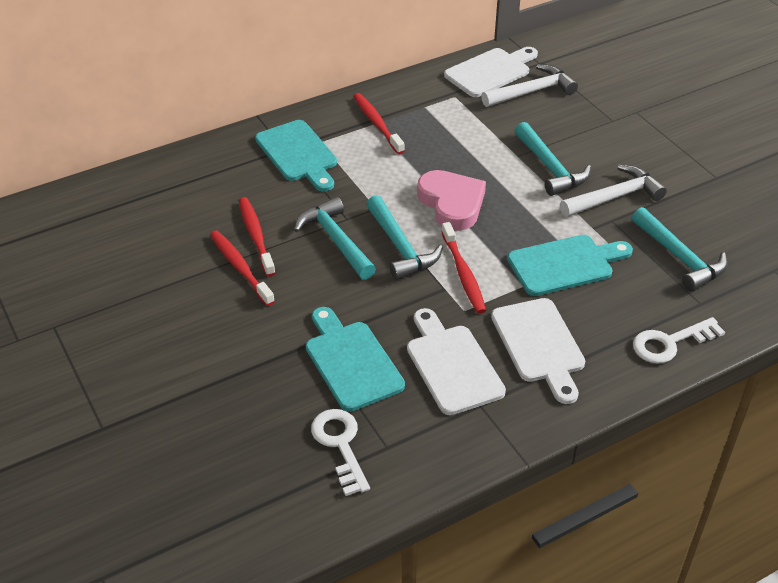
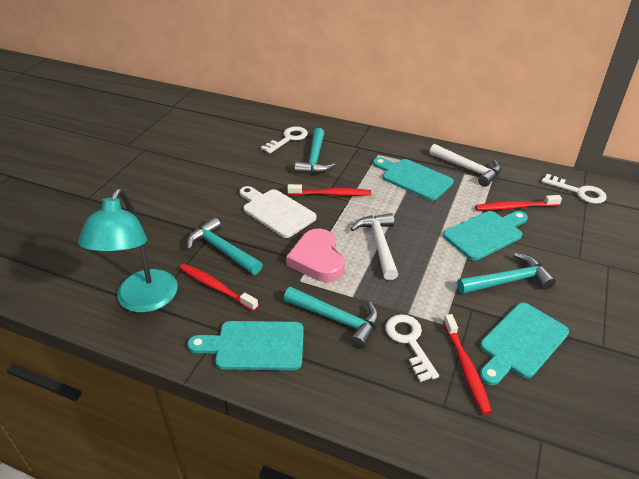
turquoise cutting board: [255,120,337,192] [306,307,405,412] [507,235,633,296] = 3 -> [188,321,304,370] [373,157,454,201] [443,211,528,261] [480,303,569,385] = 4
turquoise lamp: none = 0 -> [78,189,178,313] = 1
white cutting board: [407,308,506,415] [444,47,538,97] [491,298,585,404] = 3 -> [240,186,317,238] = 1
white key: [311,409,370,496] [633,317,725,364] = 2 -> [261,126,308,154] [385,314,439,382] [542,174,607,204] = 3

